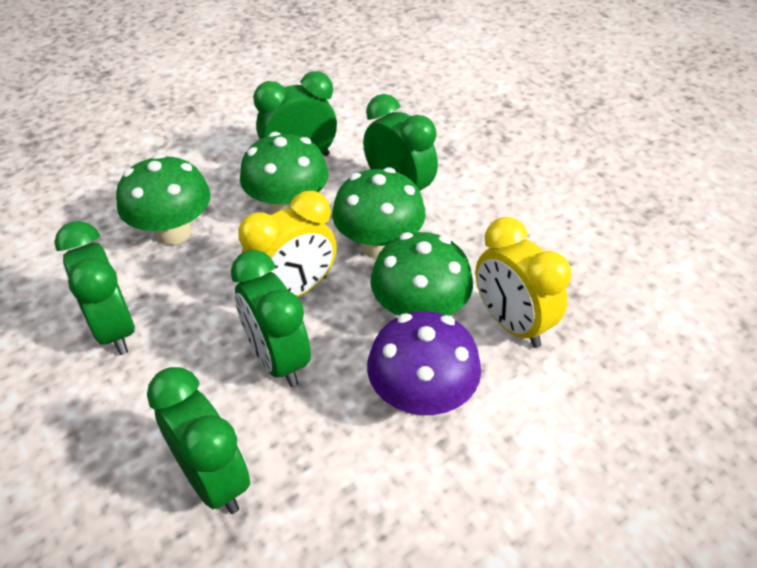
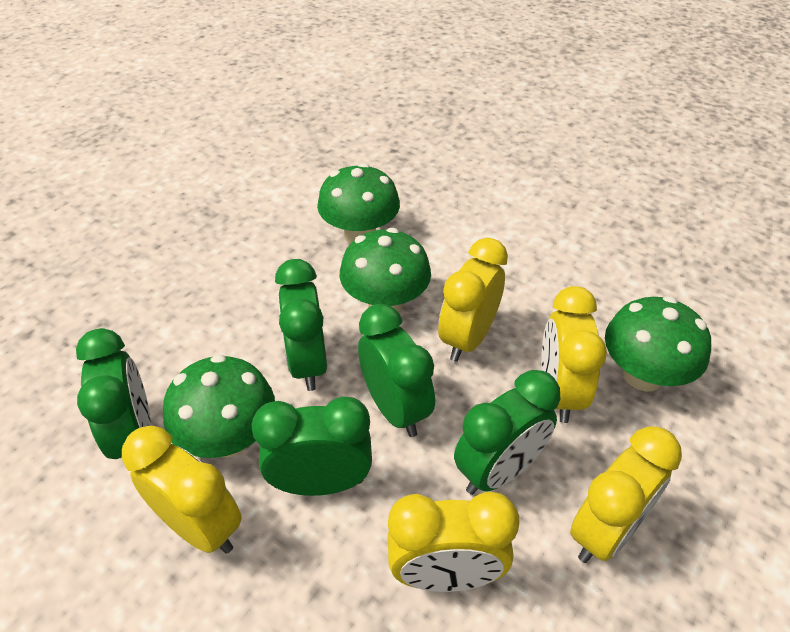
purple mushroom: [367,311,481,416] = 1 -> none = 0
yellow clock: [238,191,337,297] [475,217,571,348] = 2 -> [122,426,242,554] [388,492,519,592] [438,238,508,362] [541,286,607,423] [570,426,682,563] = 5

